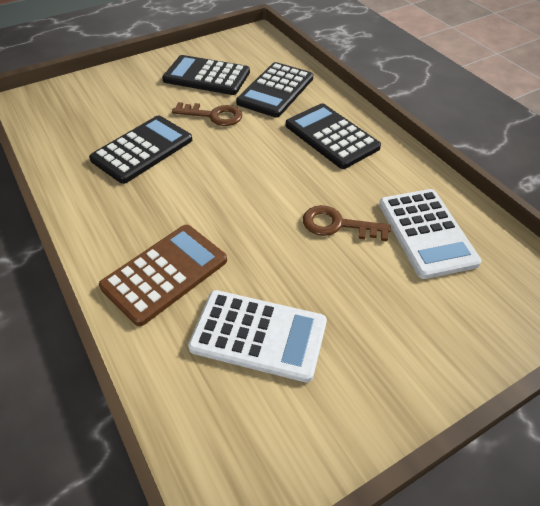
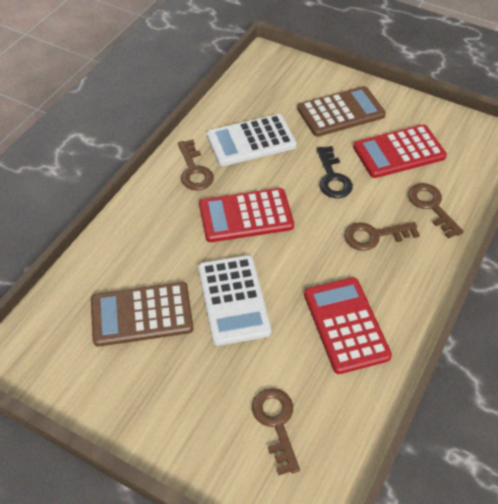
black calculator: [89,116,192,184] [162,55,250,95] [236,62,313,117] [286,103,381,169] = 4 -> none = 0
black key: none = 0 -> [316,146,353,198] = 1
brown calculator: [99,225,227,326] = 1 -> [91,282,193,347] [297,86,386,137] = 2
brown key: [172,102,242,126] [303,205,391,241] = 2 -> [178,139,214,191] [252,388,300,475] [344,222,420,251] [408,183,464,239] = 4
red calculator: none = 0 -> [199,188,294,242] [304,277,392,374] [353,124,447,178] = 3

